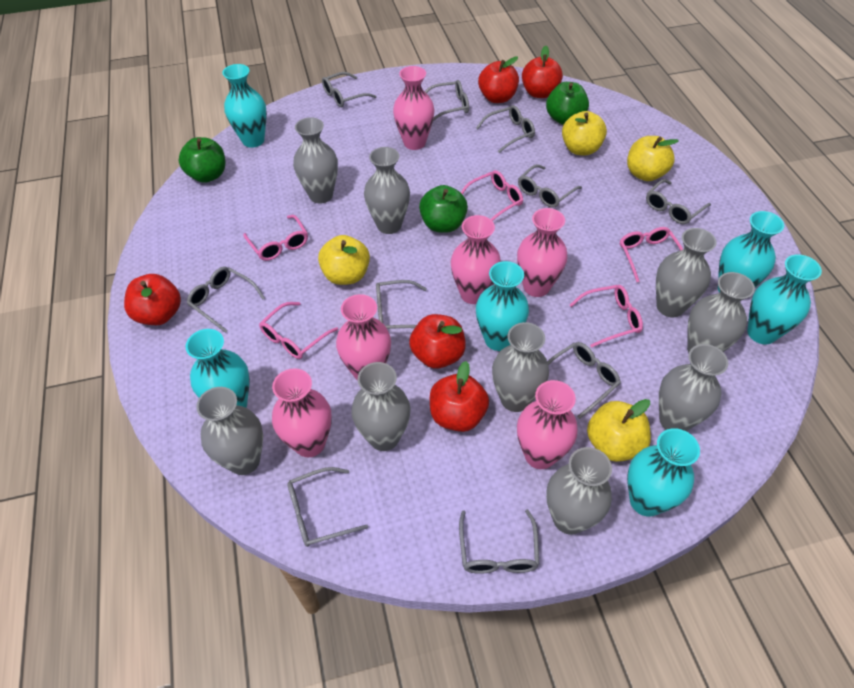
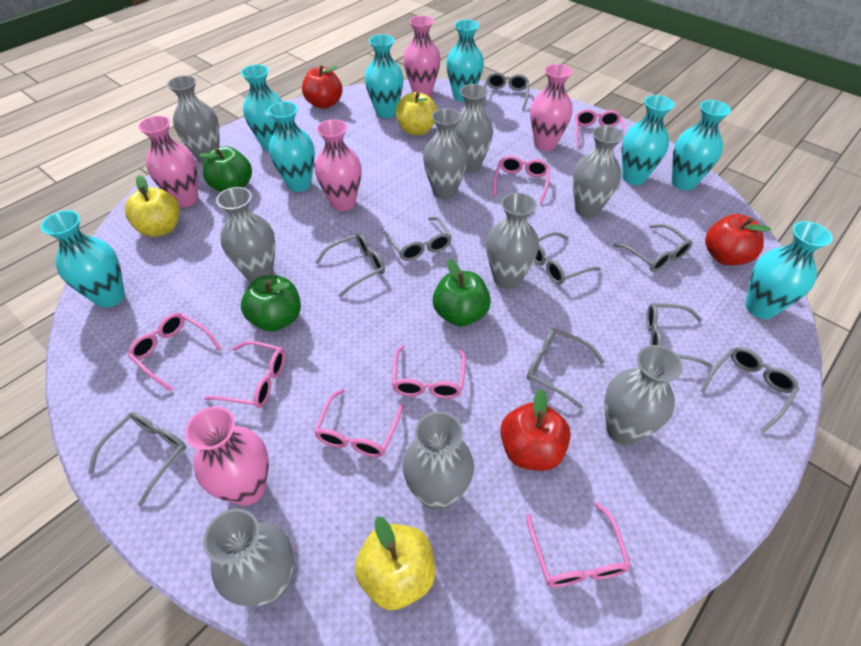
grey glasses: [187,267,265,333] [287,467,368,547] [322,72,377,107] [376,280,427,329] [425,80,469,121] [459,509,539,574] [476,105,535,153] [518,164,582,208] [547,342,621,419] [646,179,711,224] = 10 -> [88,412,186,506] [315,233,385,297] [383,217,452,261] [483,72,529,110] [527,328,605,409] [534,232,601,284] [614,224,692,272] [646,303,712,368] [700,347,799,433] = 9
pink glasses: [243,215,308,261] [259,302,338,359] [461,170,523,221] [570,285,643,348] [620,227,683,282] = 5 -> [128,313,222,391] [204,341,285,408] [314,389,403,457] [392,345,466,399] [493,156,550,204] [526,502,631,587] [575,109,626,149] = 7
pink vase: [272,368,332,457] [336,294,391,381] [393,66,435,150] [451,215,501,304] [517,208,568,297] [517,380,578,469] = 6 -> [138,116,198,207] [185,406,269,506] [315,119,361,211] [403,16,441,96] [530,64,573,151] = 5
red apple: [124,274,181,325] [409,314,466,369] [430,361,489,432] [478,56,519,103] [522,46,563,98] = 5 -> [302,65,342,109] [500,388,571,471] [705,214,771,265] = 3
turquoise vase: [186,329,250,408] [222,64,267,148] [476,261,529,351] [627,428,700,517] [718,211,784,293] [747,254,822,344] = 6 -> [41,210,125,308] [241,65,283,151] [268,101,315,192] [365,34,404,118] [446,20,484,102] [622,95,674,185] [672,100,731,190] [746,221,833,319] = 8
yellow apple: [318,235,370,285] [562,111,607,156] [587,399,651,462] [627,136,678,181] = 4 -> [125,175,180,237] [355,516,435,610] [396,92,437,135] = 3

